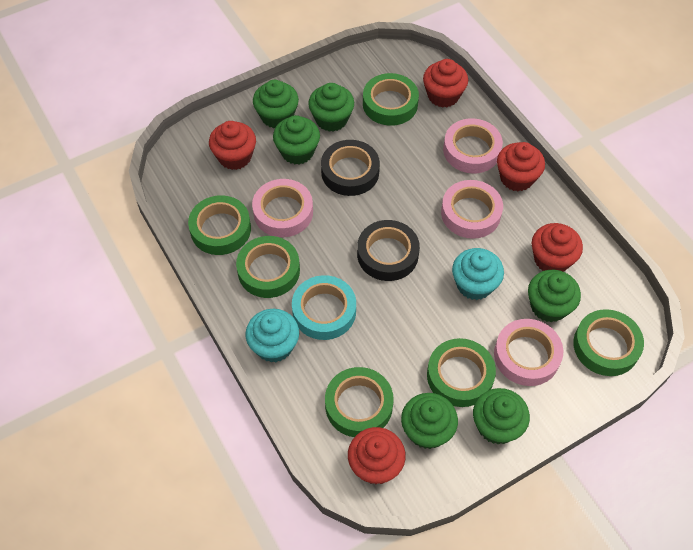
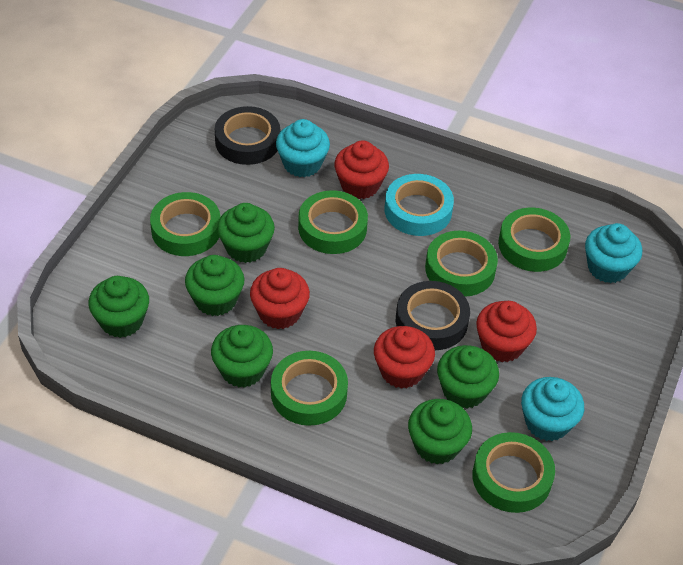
pink tape: [252,179,313,237] [441,180,503,239] [443,119,503,173] [494,319,563,386] = 4 -> none = 0
red cupcake: [209,121,256,170] [348,427,406,484] [423,59,468,108] [497,142,545,191] [532,223,583,271] = 5 -> [250,268,310,329] [335,140,389,199] [374,326,435,389] [476,301,537,362] = 4
turquoise cupcake: [245,309,299,362] [452,248,504,300] = 2 -> [276,119,330,178] [521,377,584,441] [585,223,642,283] = 3

